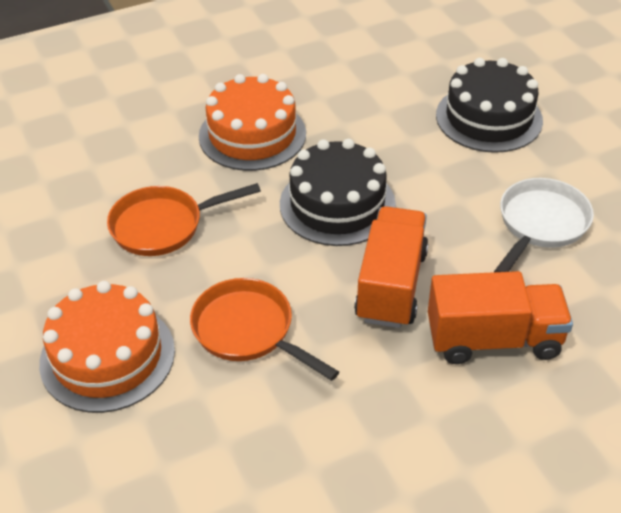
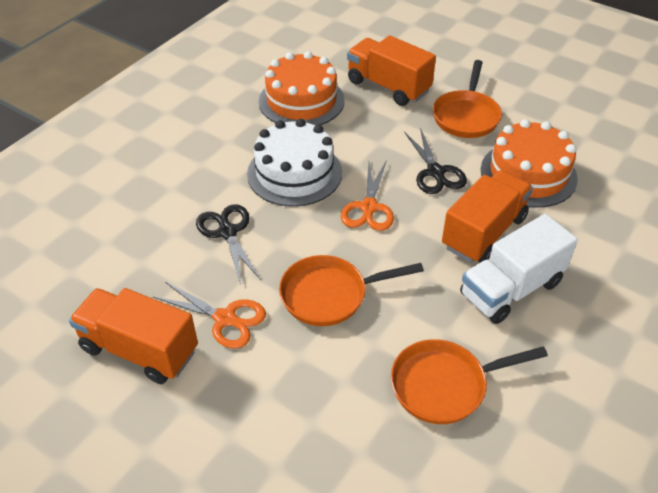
black cake: [280,139,396,246] [436,58,543,153] = 2 -> none = 0
black scissors: none = 0 -> [196,204,261,284] [404,128,467,194] = 2
orange pan: [107,183,261,256] [190,278,339,381] = 2 -> [279,255,424,326] [391,339,548,424] [433,60,502,138] = 3
orange scissors: none = 0 -> [153,282,266,349] [341,162,394,231] = 2
orange truck: [354,206,429,328] [428,271,573,364] = 2 -> [69,288,198,384] [347,35,436,106] [442,170,533,263] = 3
white cake: none = 0 -> [247,119,342,207] = 1
white pan: [494,178,594,272] = 1 -> none = 0
white truck: none = 0 -> [460,214,578,324] = 1

